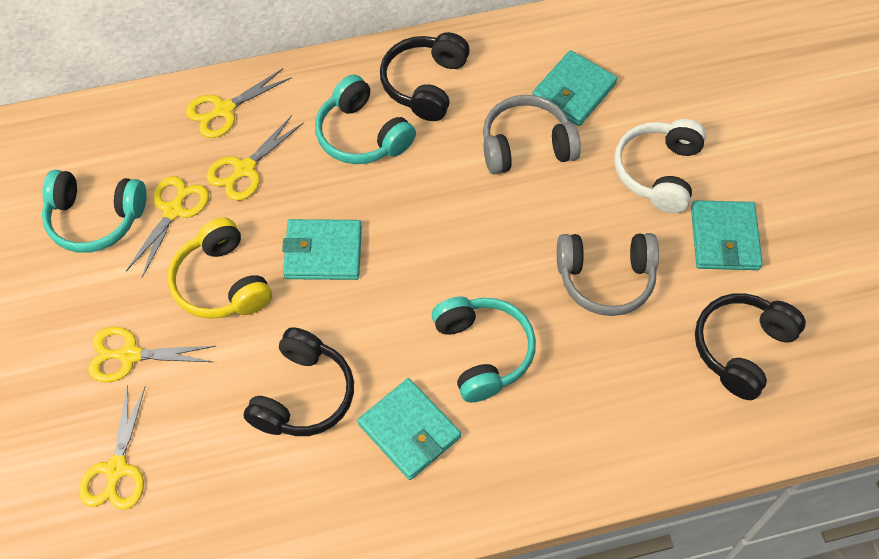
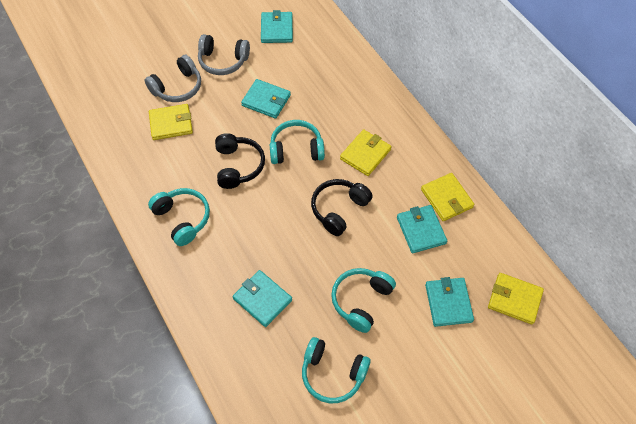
black headphones: [244,327,354,436] [380,32,470,121] [695,293,806,400] = 3 -> [215,133,265,189] [311,179,373,236] = 2
turquoise headphones: [42,170,147,253] [315,75,416,164] [432,297,536,402] = 3 -> [148,188,210,246] [270,120,325,164] [302,337,371,403] [331,268,396,333] = 4
turquoise wallet: [282,219,362,280] [358,378,461,480] [532,50,617,126] [691,200,763,270] = 4 -> [233,270,292,327] [241,79,291,119] [261,10,293,43] [397,205,447,253] [425,277,474,327] = 5
white headphones: [614,119,706,213] = 1 -> none = 0
yellow headphones: [168,218,272,319] = 1 -> none = 0
yellow scissors: [79,385,146,510] [88,327,216,382] [126,176,209,277] [186,69,292,138] [207,115,304,201] = 5 -> none = 0
yellow wallet: none = 0 -> [149,104,193,140] [340,129,391,176] [421,173,474,221] [488,273,544,324] = 4

